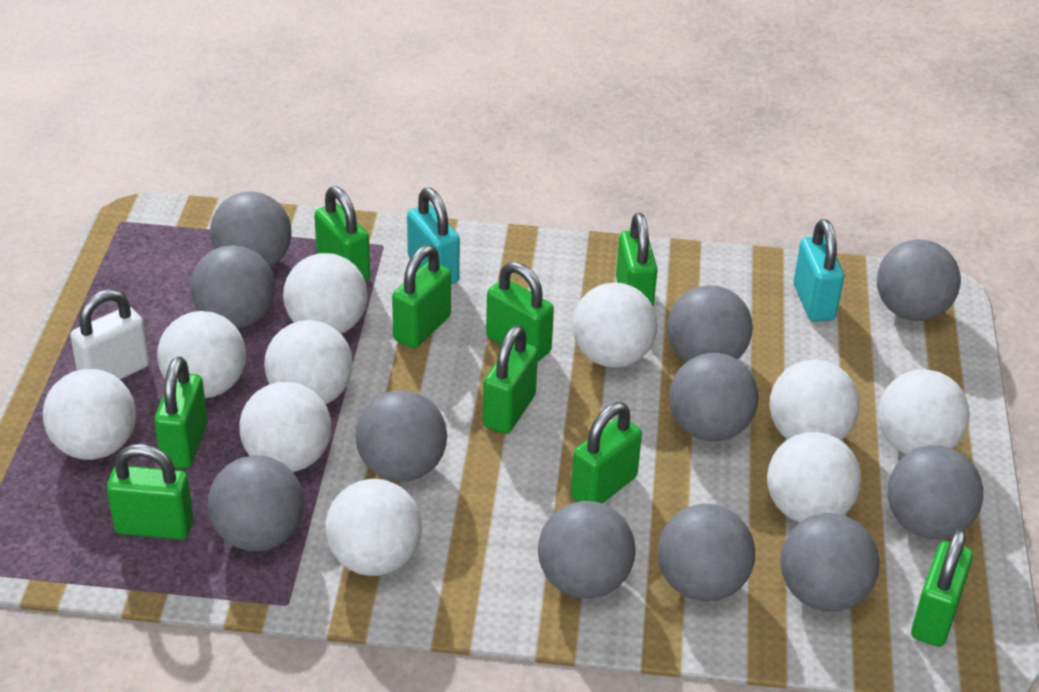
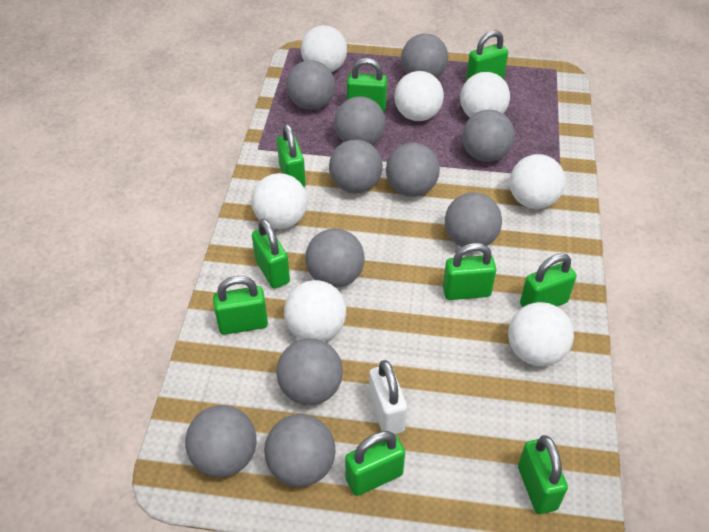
turquoise padlock: [407,188,460,284] [794,219,844,322] = 2 -> none = 0
white ball: [43,369,136,460] [157,311,246,398] [239,382,331,472] [264,320,353,404] [283,253,368,334] [326,479,422,576] [572,283,658,368] [767,432,861,523] [769,360,859,440] [878,370,969,455] = 10 -> [252,173,308,229] [284,280,346,341] [301,25,347,72] [394,71,444,121] [460,72,510,117] [508,302,574,366] [509,154,565,209] = 7

